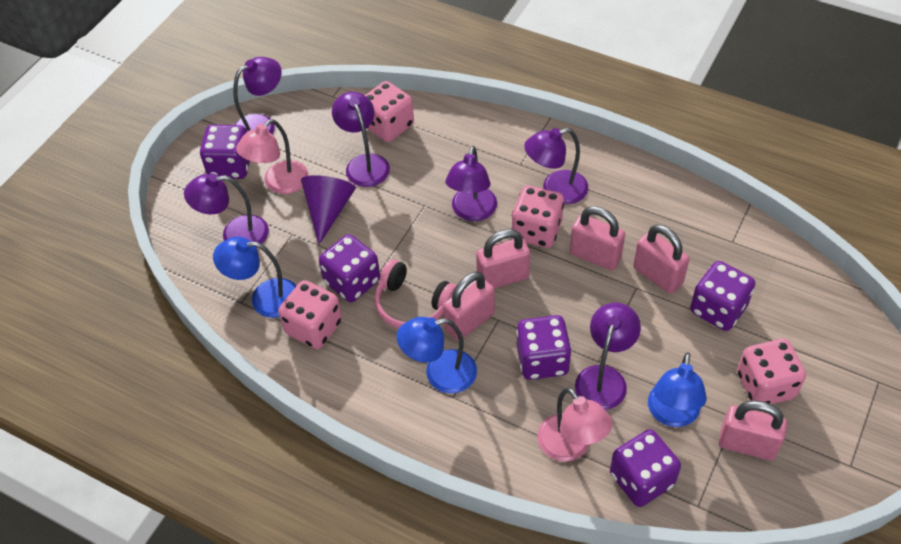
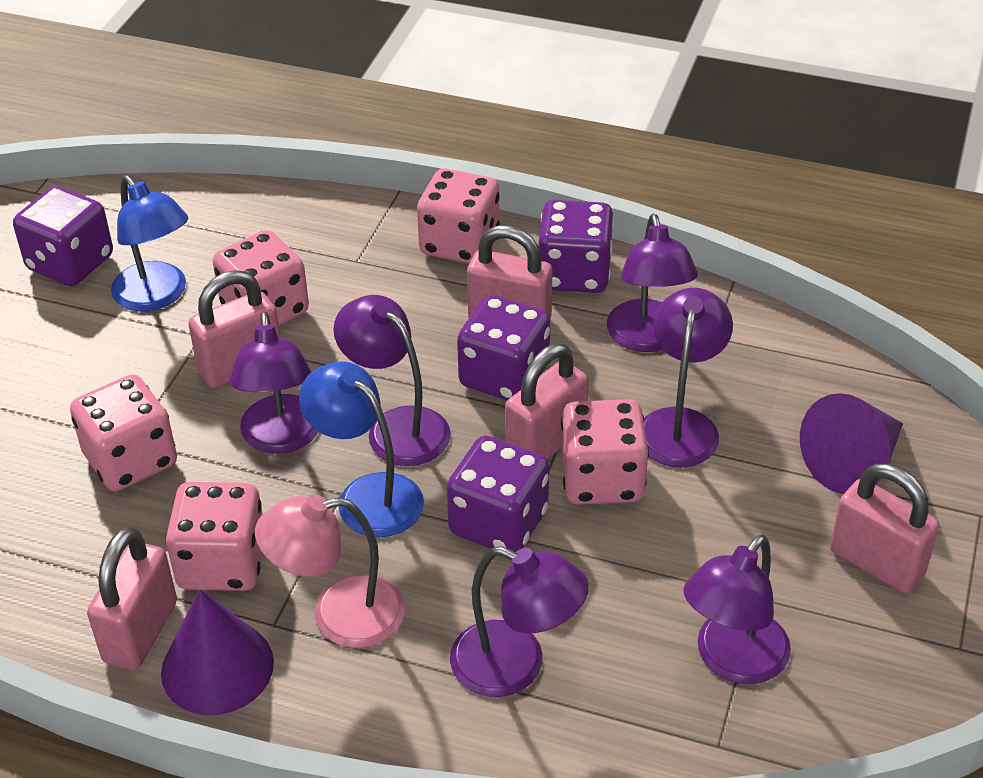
blue lamp: [213,237,296,318] [397,317,477,394] [648,353,707,427] = 3 -> [111,175,189,312] [299,362,424,537] = 2
pink dice: [278,280,342,349] [365,81,414,142] [512,185,564,248] [737,339,806,404] = 4 -> [70,374,177,491] [165,482,262,591] [212,230,309,325] [417,168,500,264] [561,399,649,505] = 5
pink headphones: [374,259,456,329] = 1 -> none = 0
pink lamp: [236,119,309,194] [537,388,613,462] = 2 -> [255,494,405,648] = 1
purple cone: [301,175,356,244] = 1 -> [161,589,274,715] [800,393,903,494] = 2
purple dice: [200,125,250,179] [319,234,380,302] [516,315,572,380] [610,429,681,507] [690,261,755,331] = 5 -> [13,186,113,286] [447,436,549,552] [457,295,550,400] [539,200,614,293] = 4

